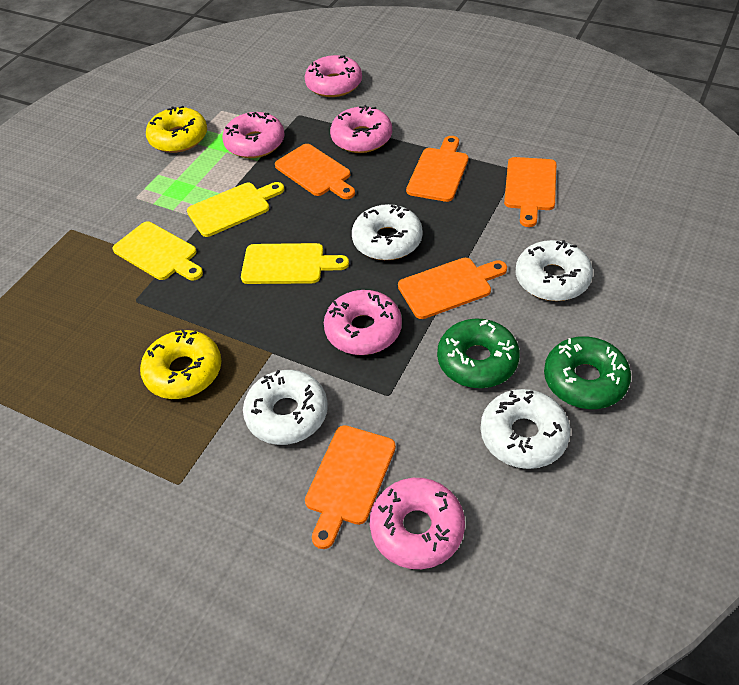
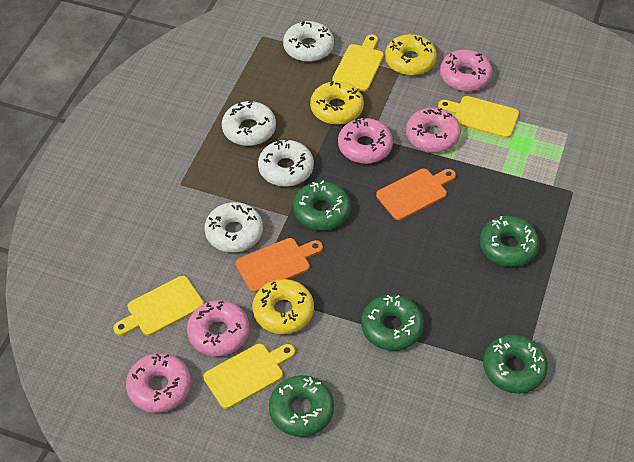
green donut: [437,319,520,388] [544,336,631,409] = 2 -> [269,375,334,437] [293,181,351,230] [361,295,423,351] [480,216,539,267] [483,335,548,394] = 5
orange cutting board: [275,144,355,199] [305,425,396,549] [398,258,507,319] [406,136,468,202] [504,157,556,227] = 5 -> [236,238,323,293] [376,169,456,220] = 2
yellow cutting board: [113,222,203,280] [187,182,284,237] [241,243,349,284] = 3 -> [113,276,204,336] [204,344,295,409] [332,35,384,92] [438,96,519,138] = 4
yellow donut: [140,329,221,399] [146,106,207,153] = 2 -> [252,279,314,334] [310,81,364,125] [385,34,437,76] = 3

